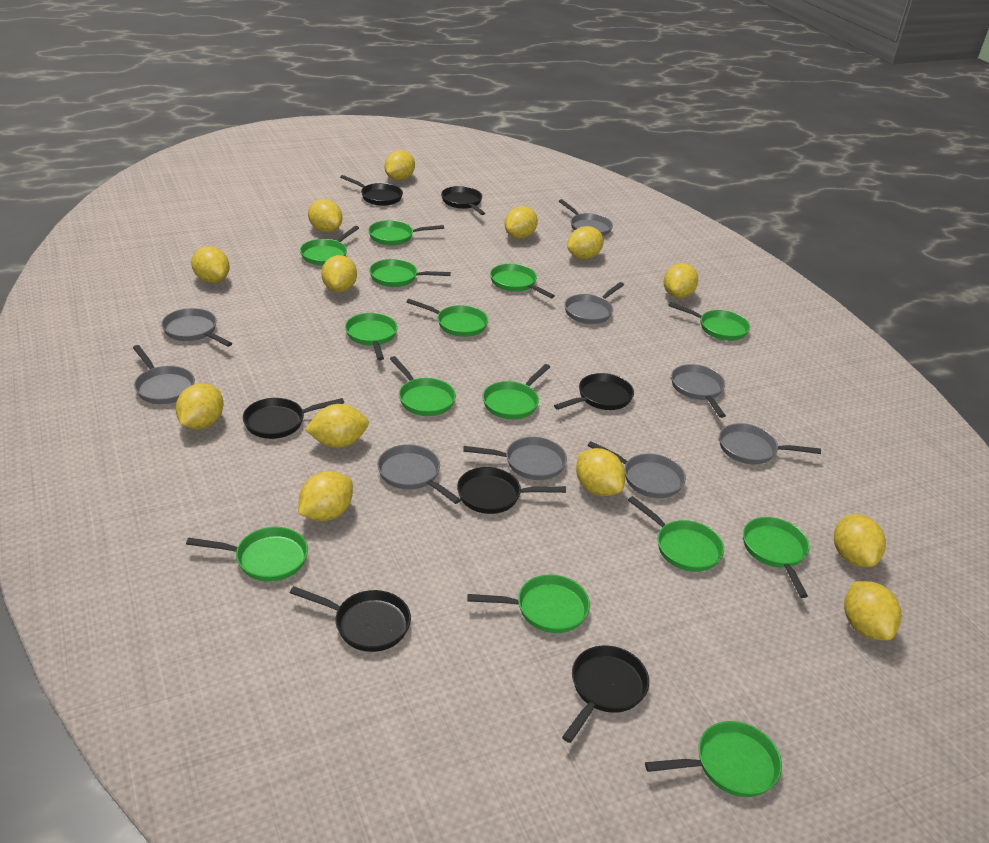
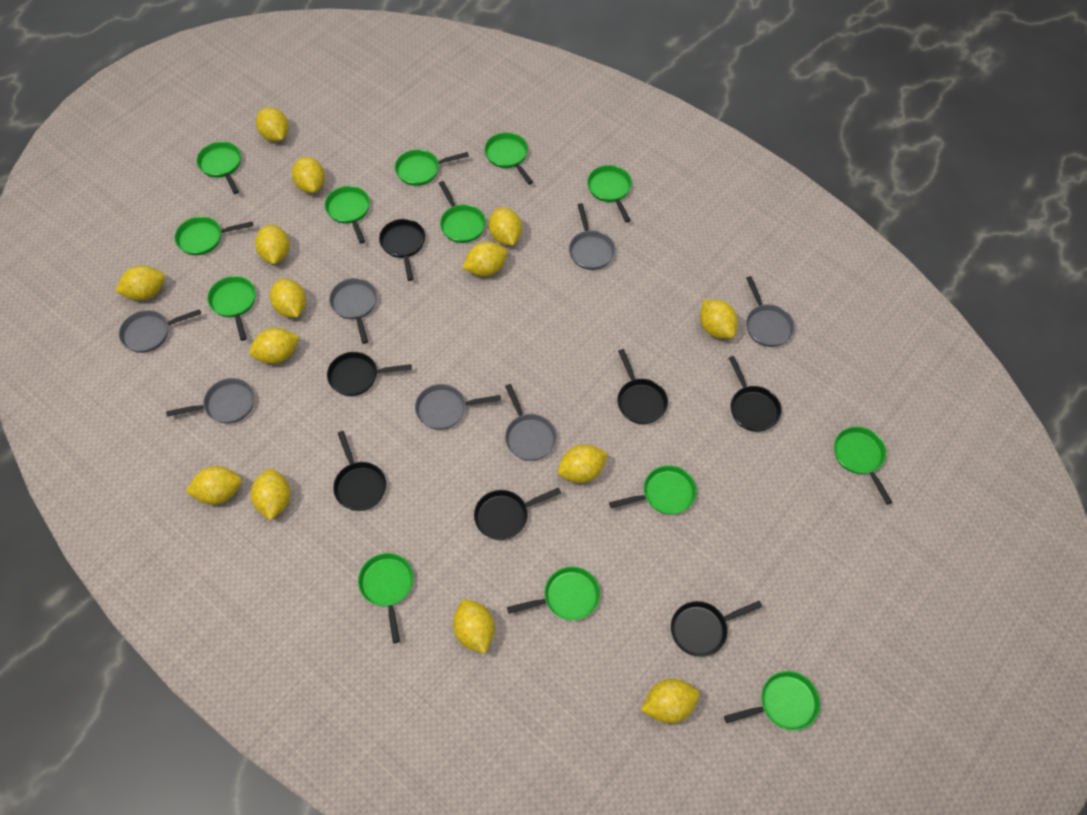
green pan: [186,527,308,582] [300,226,359,266] [345,313,398,360] [368,220,444,246] [369,259,451,287] [390,356,456,416] [407,299,488,337] [467,574,590,633] [483,364,550,419] [490,264,555,298] [628,496,724,572] [645,721,782,797] [668,302,750,341] [743,517,810,598] = 14 -> [175,216,253,255] [197,141,241,194] [207,276,256,341] [325,186,370,244] [358,553,414,643] [395,149,469,186] [439,181,486,243] [484,132,533,184] [507,566,600,620] [587,165,632,222] [609,465,697,515] [724,671,820,731] [834,427,892,504] = 13
grey pan: [133,345,195,404] [161,308,232,347] [377,444,461,504] [463,437,567,480] [559,199,613,236] [564,282,624,324] [588,441,686,498] [671,364,726,418] [719,423,821,464] = 9 -> [119,309,201,353] [166,378,254,424] [329,278,377,344] [415,384,501,430] [505,384,556,461] [569,203,615,270] [746,276,795,347] = 7
yellow lemon: [175,383,224,429] [191,246,230,283] [298,471,353,521] [305,404,369,448] [308,199,342,233] [321,255,357,292] [385,150,415,181] [504,206,538,239] [567,226,604,259] [576,448,625,496] [664,263,698,298] [834,514,886,567] [844,581,902,640] = 13 -> [115,265,165,301] [186,466,242,505] [249,328,299,364] [251,469,290,520] [255,224,290,264] [256,107,289,142] [270,279,306,317] [292,157,325,193] [453,599,495,654] [462,242,508,277] [489,207,522,245] [558,444,608,483] [641,679,699,723] [700,300,738,339] = 14

